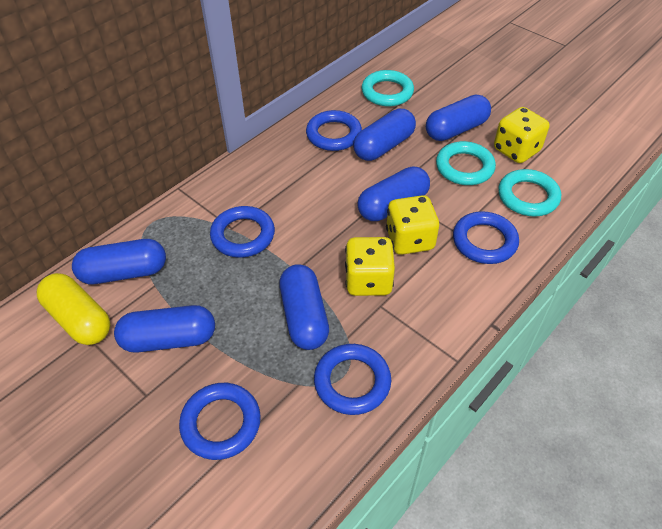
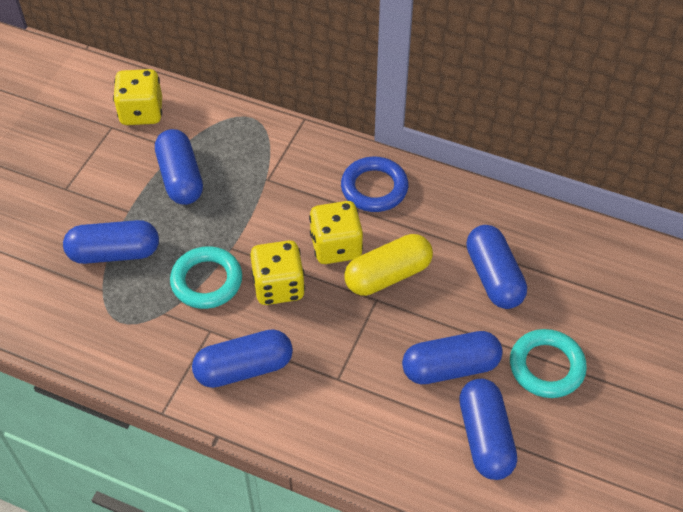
blue ring: [179,383,261,460] [210,206,275,258] [306,110,362,151] [314,344,391,415] [453,211,519,264] = 5 -> [341,157,408,212] = 1
turquoise ring: [362,70,414,106] [436,141,496,185] [498,169,561,217] = 3 -> [170,246,242,309] [510,329,587,398] = 2

